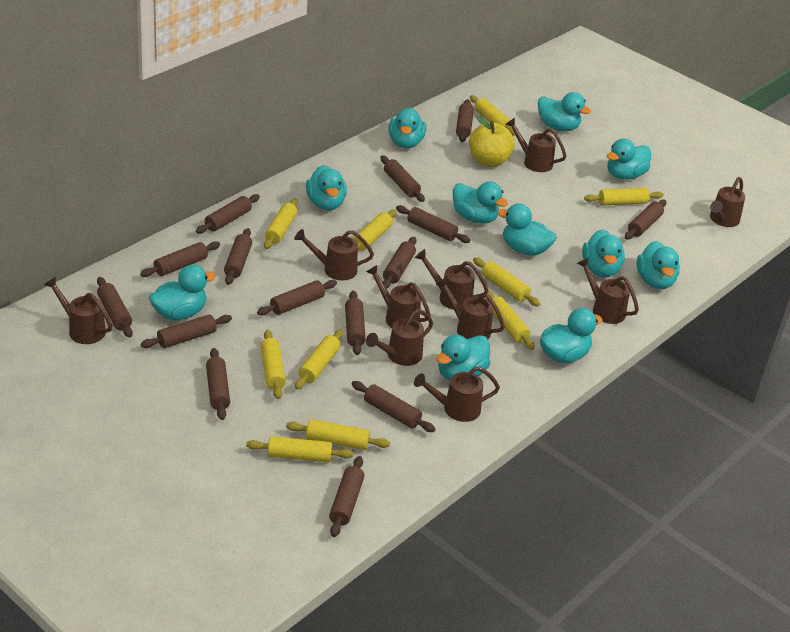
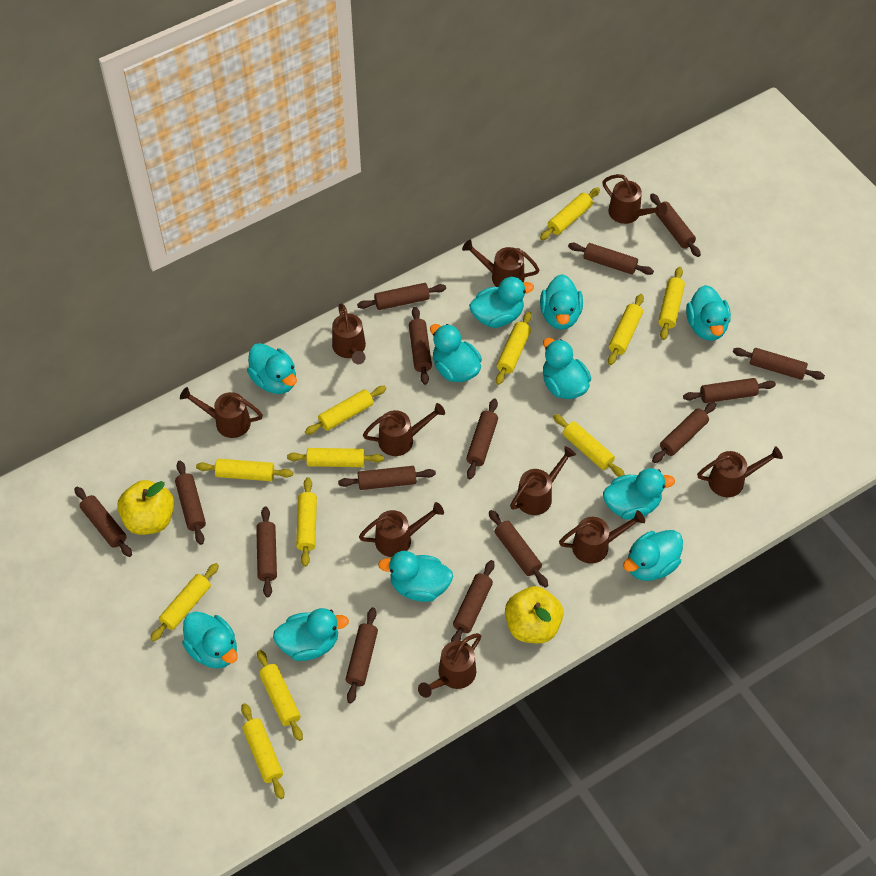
yellow apple: [469,116,515,167] = 1 -> [117,480,174,535] [505,586,564,643] = 2
yellow rolling pin: [246,436,354,462] [260,330,286,399] [264,198,298,249] [286,419,390,450] [295,329,343,390] [354,209,397,251] [470,95,516,136] [473,257,540,306] [486,291,535,350] [584,188,663,206] = 10 -> [150,563,219,642] [196,459,293,481] [241,703,285,799] [257,650,303,741] [287,448,384,467] [296,477,317,567] [305,386,387,435] [496,311,532,385] [540,187,600,240] [553,414,625,477] [608,294,644,365] [658,267,685,340] = 12

